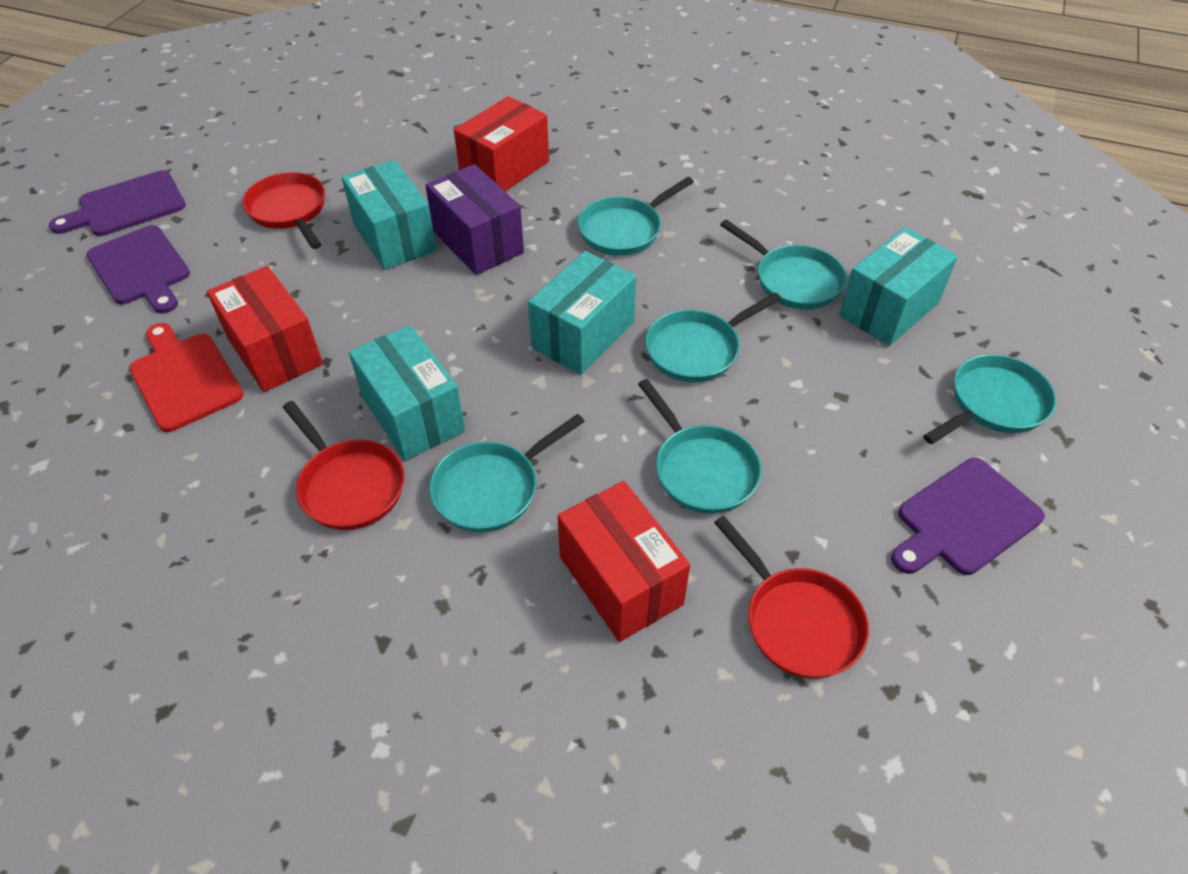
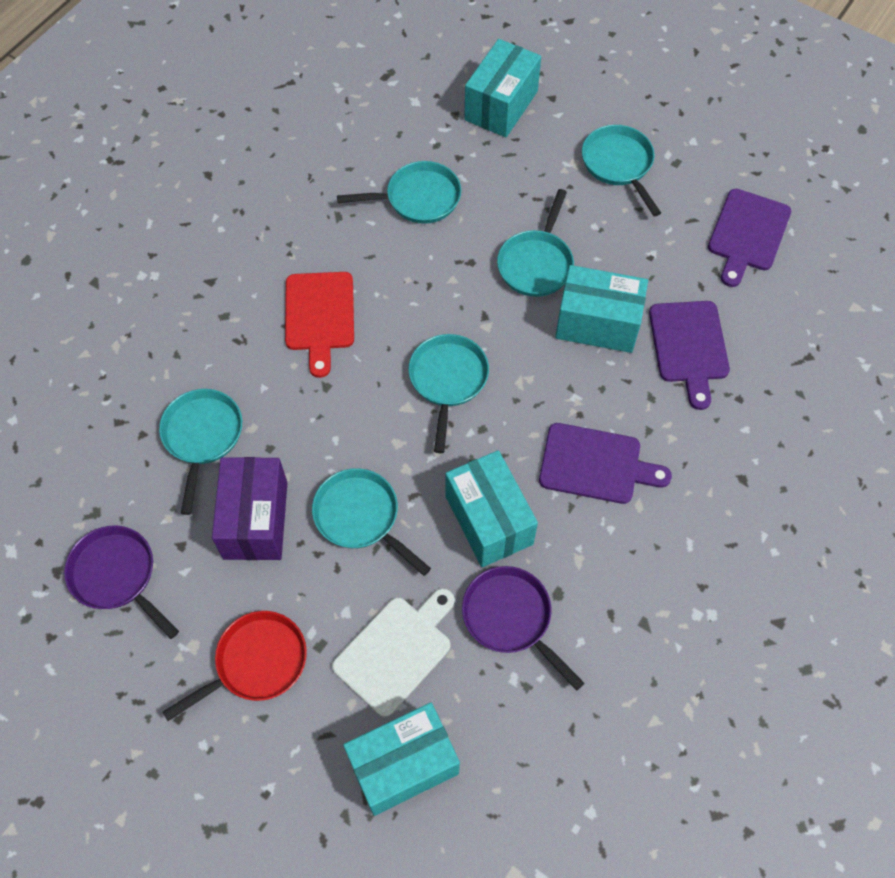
purple pan: none = 0 -> [64,526,179,639] [462,566,585,691] = 2
red box: [207,266,323,392] [454,96,549,191] [558,481,690,642] = 3 -> none = 0
red pan: [242,172,325,249] [283,401,405,530] [714,516,869,679] = 3 -> [162,611,307,721] = 1
white cutting board: none = 0 -> [332,588,455,717] = 1

